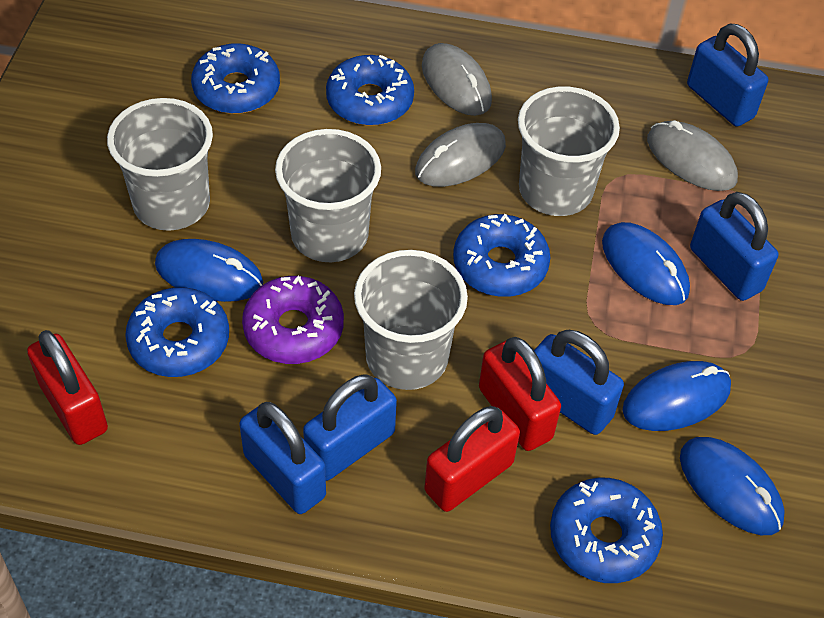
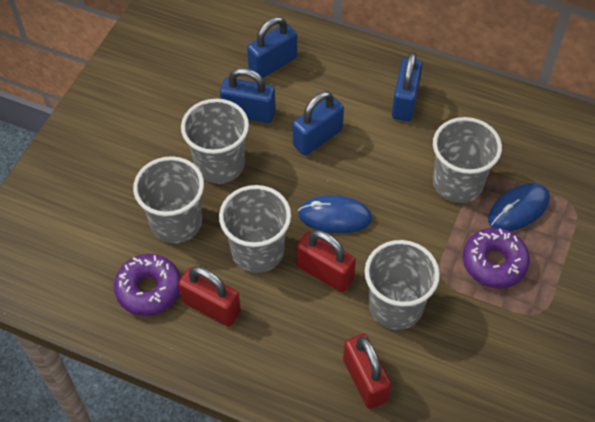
blue donut: [125,287,229,377] [191,43,280,114] [326,55,414,126] [453,214,550,297] [550,478,663,583] = 5 -> none = 0
blue mouse: [155,239,263,302] [602,222,690,305] [622,361,731,431] [680,437,785,535] = 4 -> [298,195,372,233] [488,183,550,231] = 2
blue padlock: [239,402,326,514] [303,374,397,481] [534,330,624,435] [687,23,768,127] [690,192,778,301] = 5 -> [220,68,276,123] [247,17,297,78] [293,91,344,155] [392,52,423,121] = 4
grey cup: [107,98,213,231] [275,129,381,262] [354,250,468,390] [518,86,620,216] = 4 -> [133,156,204,243] [181,99,249,184] [219,185,291,273] [365,240,440,330] [433,117,502,203] = 5
grey mouse: [415,123,506,187] [422,43,492,116] [647,120,738,191] = 3 -> none = 0
purple donut: [242,276,344,364] = 1 -> [114,254,181,316] [463,228,530,288] = 2

